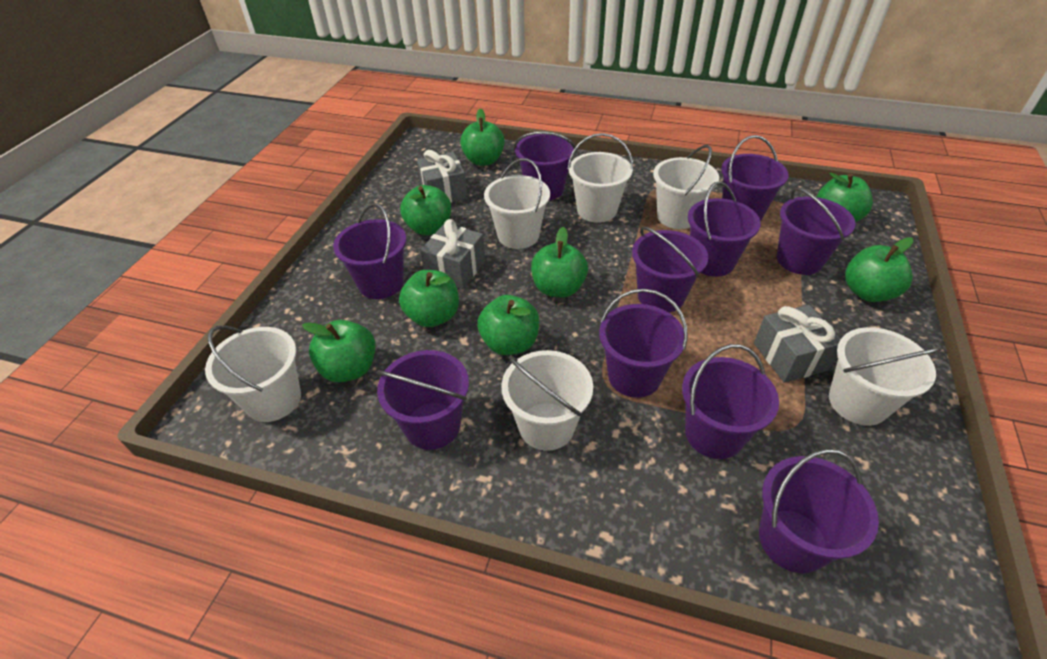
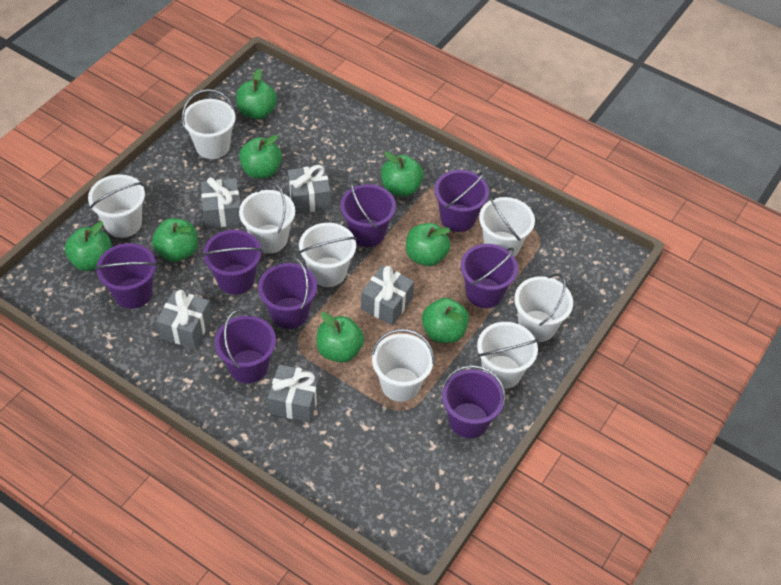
grey gift: [417,150,468,203] [420,219,485,289] [754,305,841,383] = 3 -> [156,290,212,349] [201,177,242,228] [268,364,320,422] [287,165,331,214] [361,265,414,325] = 5
purple bucket: [333,203,406,299] [376,350,469,450] [514,132,577,200] [599,289,688,398] [632,226,708,312] [682,344,779,459] [688,181,761,277] [721,135,789,221] [759,449,879,573] [777,188,856,275] = 10 -> [95,243,157,309] [202,230,263,295] [215,310,276,383] [258,256,317,329] [340,180,396,247] [434,170,489,232] [442,365,506,438] [461,244,518,308] = 8
white bucket: [205,325,301,422] [484,158,550,249] [502,350,593,451] [568,133,634,223] [653,145,719,229] [829,327,941,426] = 6 -> [88,174,145,238] [182,89,236,159] [239,182,295,253] [299,223,356,287] [371,329,434,402] [477,322,538,389] [479,195,535,257] [514,273,573,342] = 8

